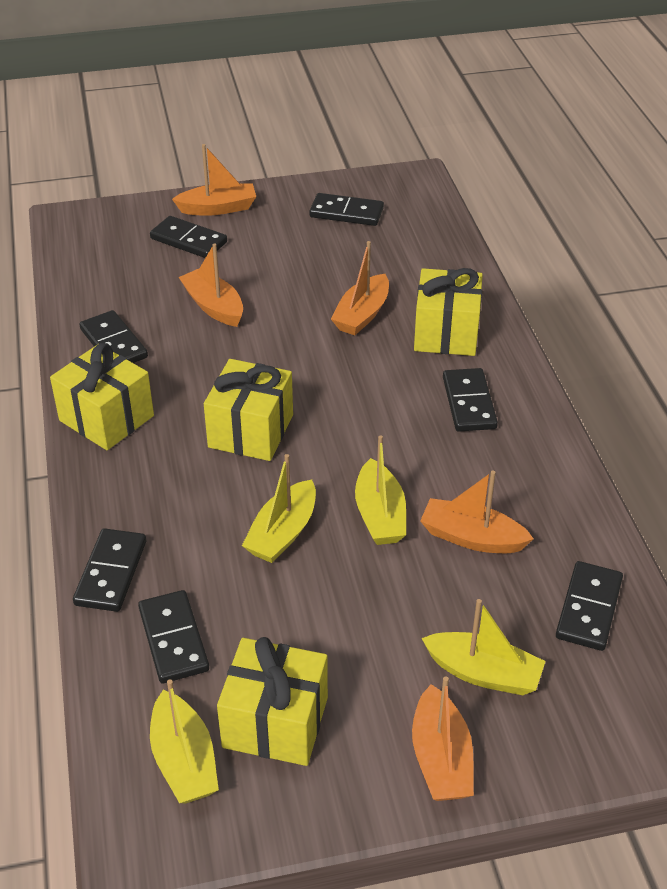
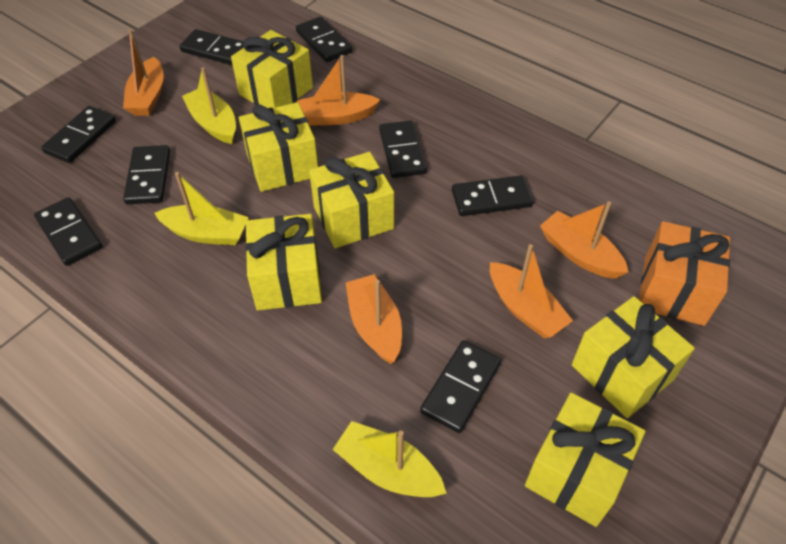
black domino: [73,528,146,612] [79,310,148,363] [138,590,209,683] [150,216,227,258] [309,193,384,226] [443,368,498,432] [556,561,623,651] = 7 -> [34,197,102,266] [41,106,116,163] [123,145,170,204] [180,29,243,65] [296,17,352,62] [379,120,427,178] [420,340,501,433] [452,175,534,216] = 8
orange gift: none = 0 -> [639,221,730,326] = 1
yellow boat: [150,679,219,803] [242,454,316,563] [355,435,406,545] [421,599,546,695] = 4 -> [154,172,249,245] [182,67,236,144] [332,421,447,497] = 3
yellow gift: [50,343,154,450] [204,359,293,461] [217,637,328,766] [414,268,483,356] = 4 -> [231,30,313,108] [239,102,318,192] [245,214,322,310] [309,152,394,248] [525,392,645,527] [572,296,695,418] = 6

